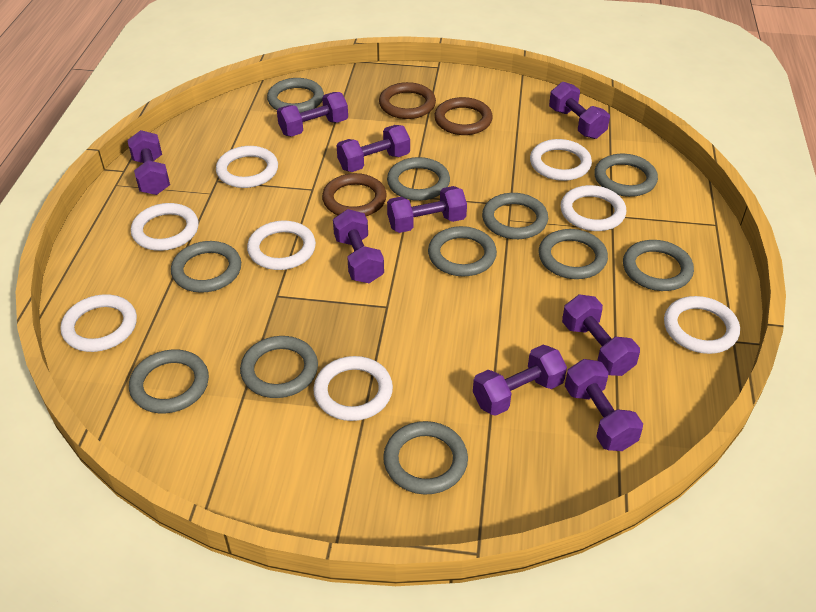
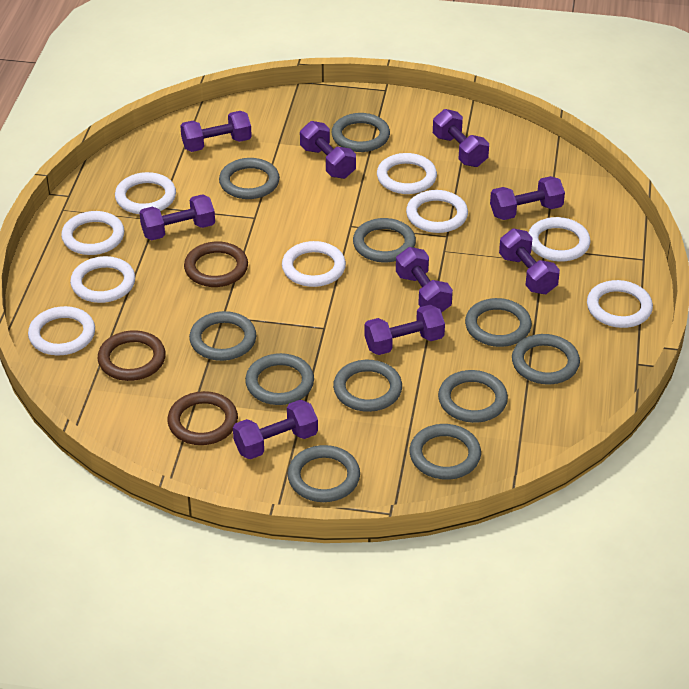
white ring: [60,294,137,352] [131,203,199,251] [216,146,278,188] [247,220,316,270] [313,356,393,421] [530,139,592,181] [561,185,626,231] [664,296,740,354] = 8 -> [28,306,95,355] [61,211,124,255] [70,256,135,303] [115,172,176,214] [282,241,346,287] [377,153,437,194] [406,190,468,233] [528,217,591,262] [587,280,653,328] = 9

